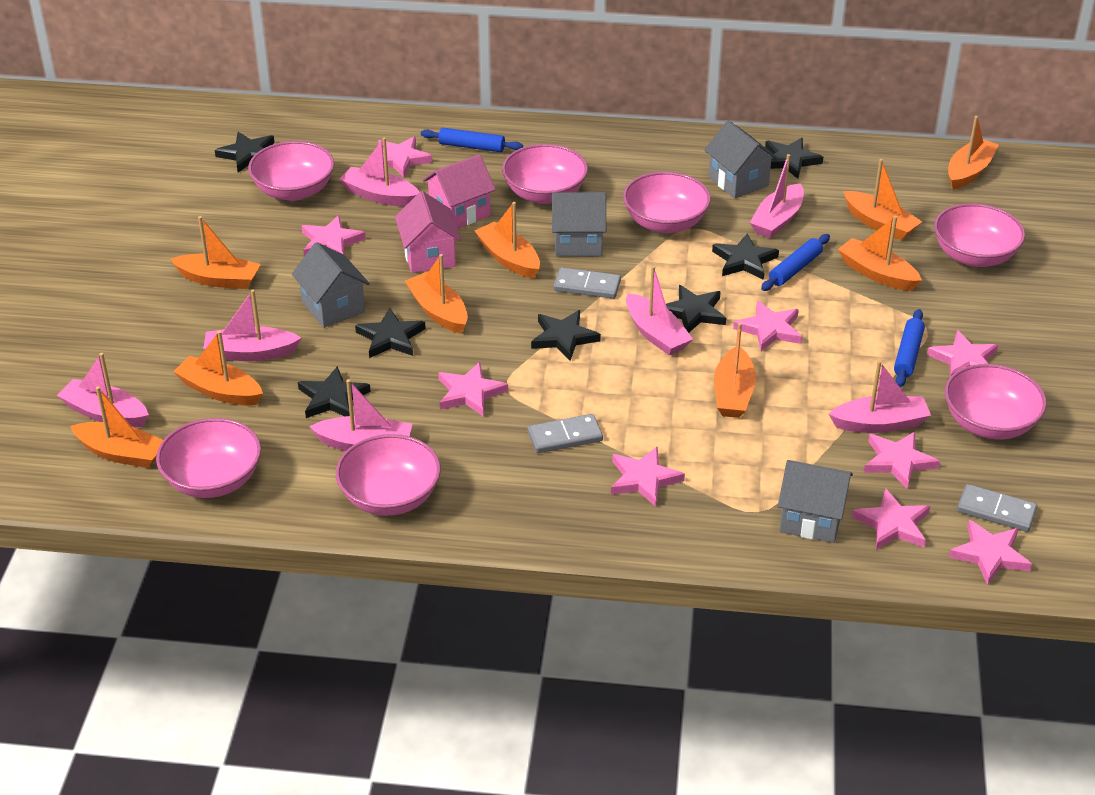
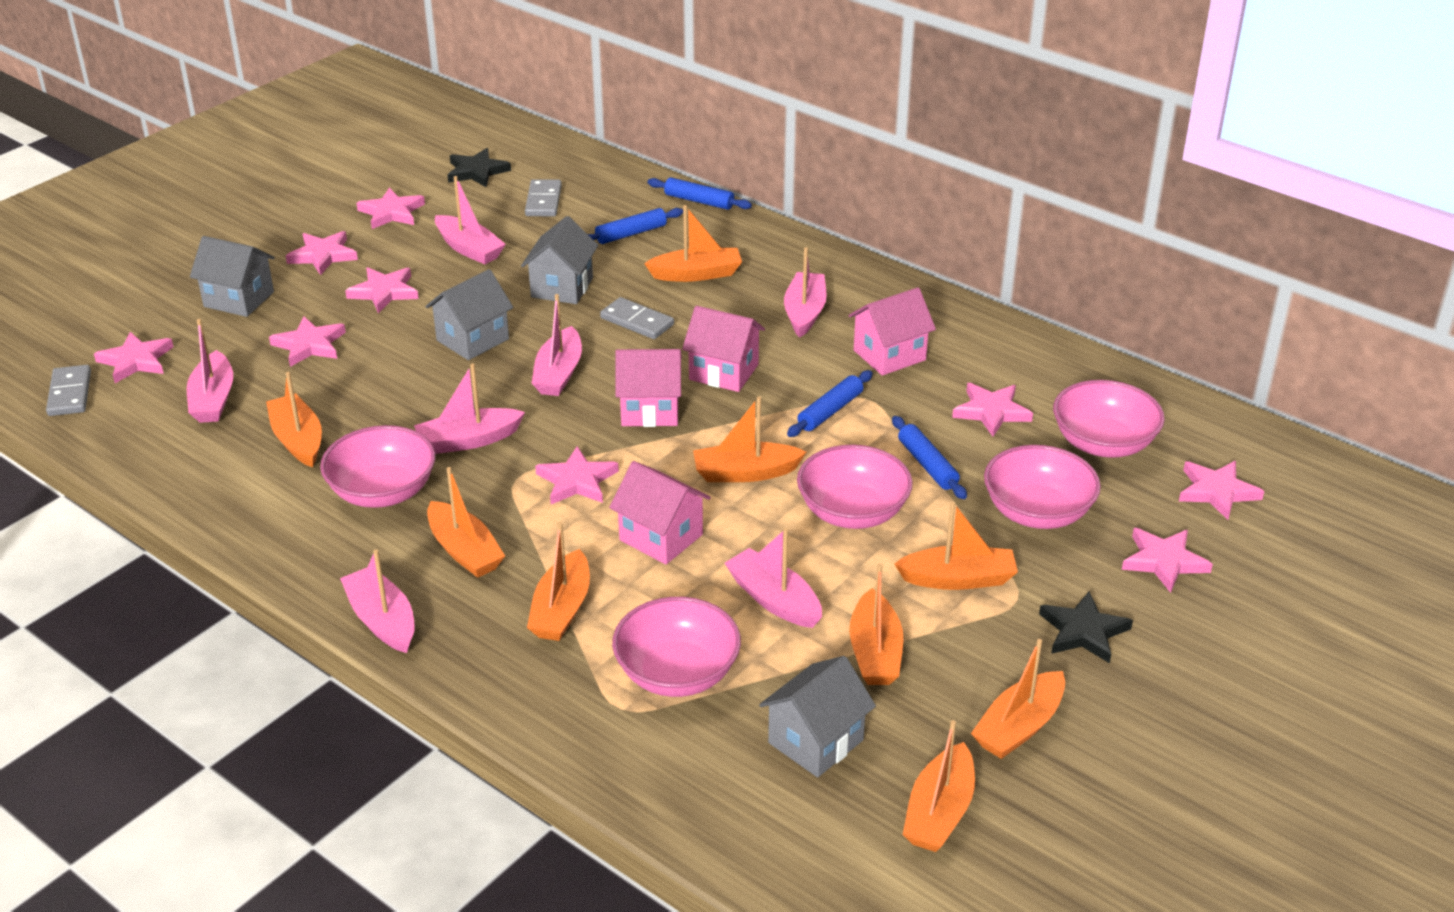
black star: [215,132,275,173] [298,366,371,418] [355,308,426,358] [531,310,601,361] [666,285,726,333] [712,234,779,280] [765,138,823,179] = 7 -> [447,148,511,187] [1039,591,1133,663] = 2
blue rolling pin: [421,128,523,152] [761,234,830,291] [894,309,925,387] = 3 -> [588,208,683,244] [648,178,752,210] [787,370,873,437] [892,416,967,499] = 4
pink bowl: [156,418,261,498] [248,141,334,201] [336,434,441,516] [502,144,588,204] [623,172,711,233] [934,203,1025,267] [945,364,1047,439] = 7 -> [320,425,435,508] [612,597,741,697] [797,445,913,529] [984,445,1101,529] [1053,380,1165,458] = 5
pink house: [395,191,461,273] [423,154,496,228] = 2 -> [609,461,711,565] [615,349,682,427] [682,306,765,392] [848,287,936,376] = 4

